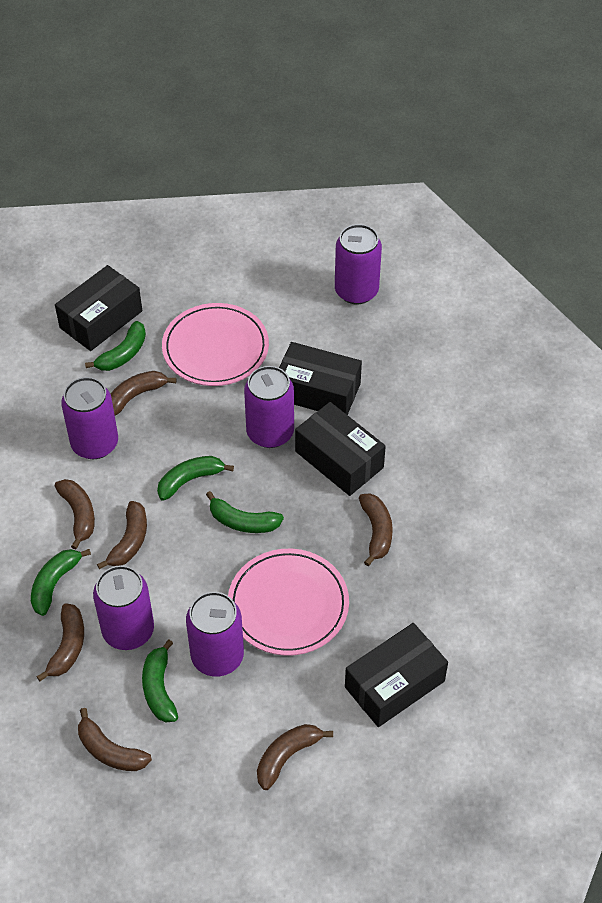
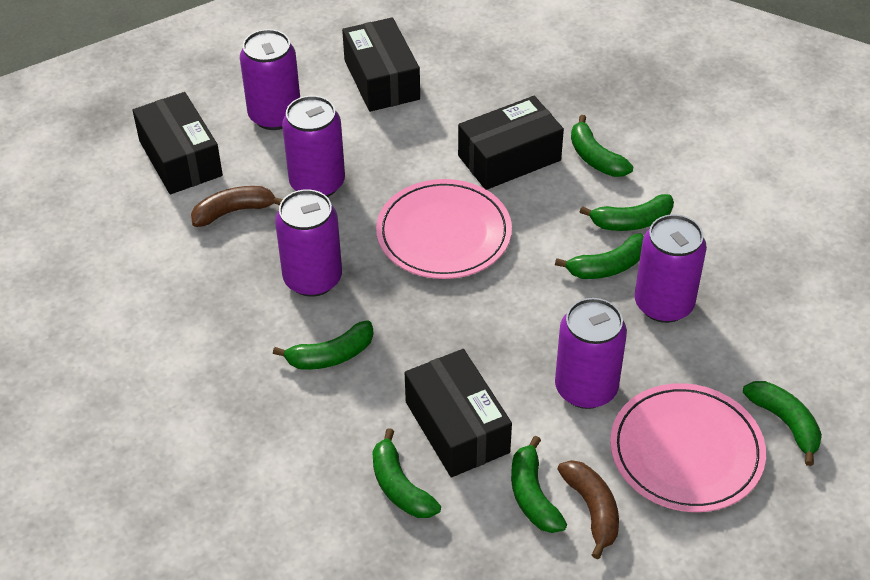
brown banana: [36,603,84,681] [55,479,95,550] [78,708,152,771] [97,501,147,569] [111,371,176,416] [257,724,333,790] [359,493,393,566] = 7 -> [191,186,283,227] [557,460,619,559] = 2
green banana: [31,549,91,616] [85,321,146,371] [142,640,178,722] [157,456,234,501] [206,491,284,533] = 5 -> [273,320,374,370] [372,428,441,518] [511,436,567,533] [555,234,644,279] [571,115,633,177] [580,194,674,231] [743,381,822,466] = 7

